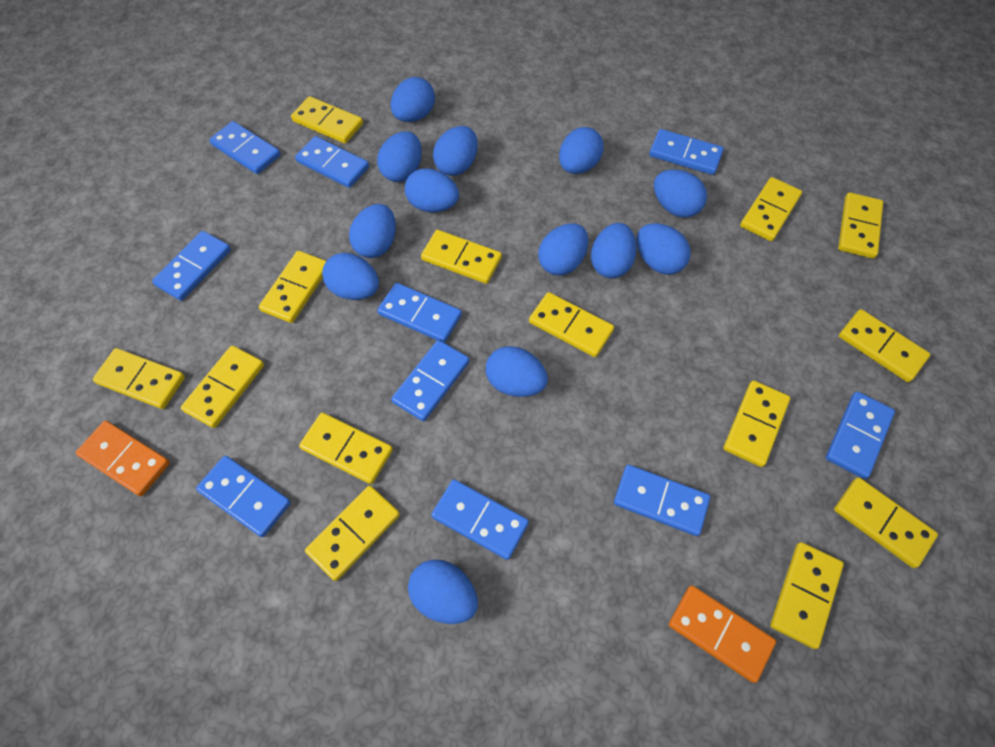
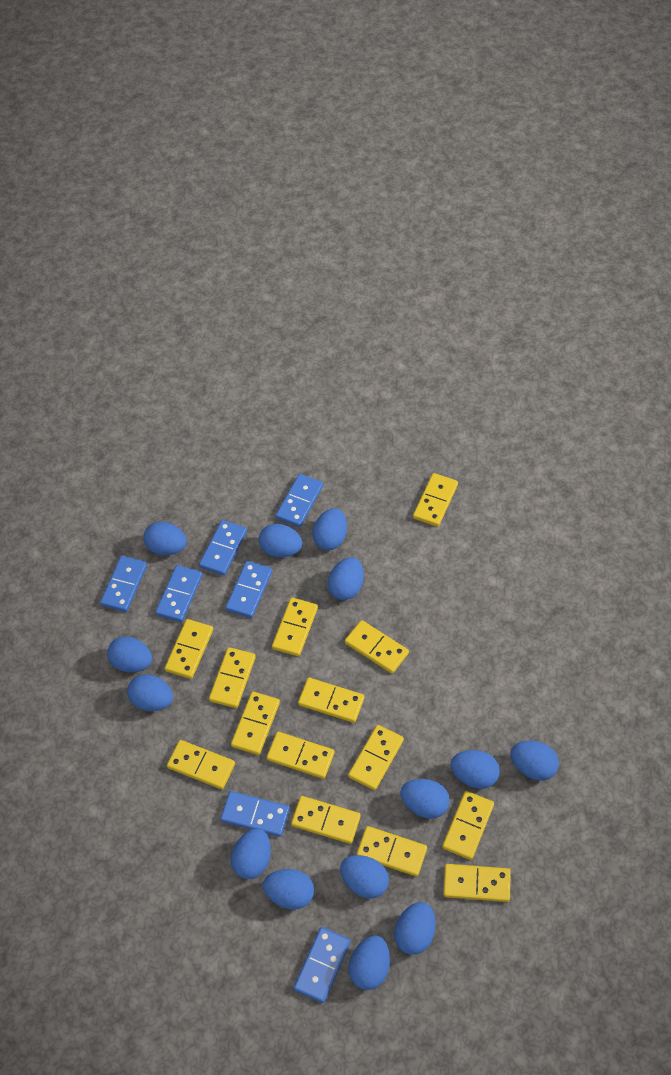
blue domino: [152,231,231,301] [196,456,291,537] [209,121,281,174] [295,136,369,188] [377,283,462,343] [391,340,470,421] [431,479,529,560] [614,465,710,536] [649,129,724,175] [826,392,895,479] = 10 -> [100,556,147,612] [155,565,203,622] [199,520,247,575] [220,791,290,837] [225,561,272,618] [276,474,323,527] [294,927,351,1003] = 7
blue egg: [322,253,379,300] [349,204,396,258] [377,131,422,182] [391,77,435,122] [405,168,459,212] [408,560,478,624] [433,126,477,176] [486,346,548,397] [538,223,588,276] [559,127,604,174] [591,223,637,278] [637,223,691,275] [654,170,707,218] = 13 -> [107,636,152,673] [127,674,173,711] [143,522,187,555] [231,828,271,879] [259,524,303,557] [263,869,314,909] [312,508,347,550] [328,557,364,600] [340,855,389,899] [348,935,390,990] [394,902,436,955] [400,779,450,819] [451,750,500,789] [510,741,559,781] = 14
orange domino: [76,421,170,496] [669,585,776,683] = 2 -> none = 0

